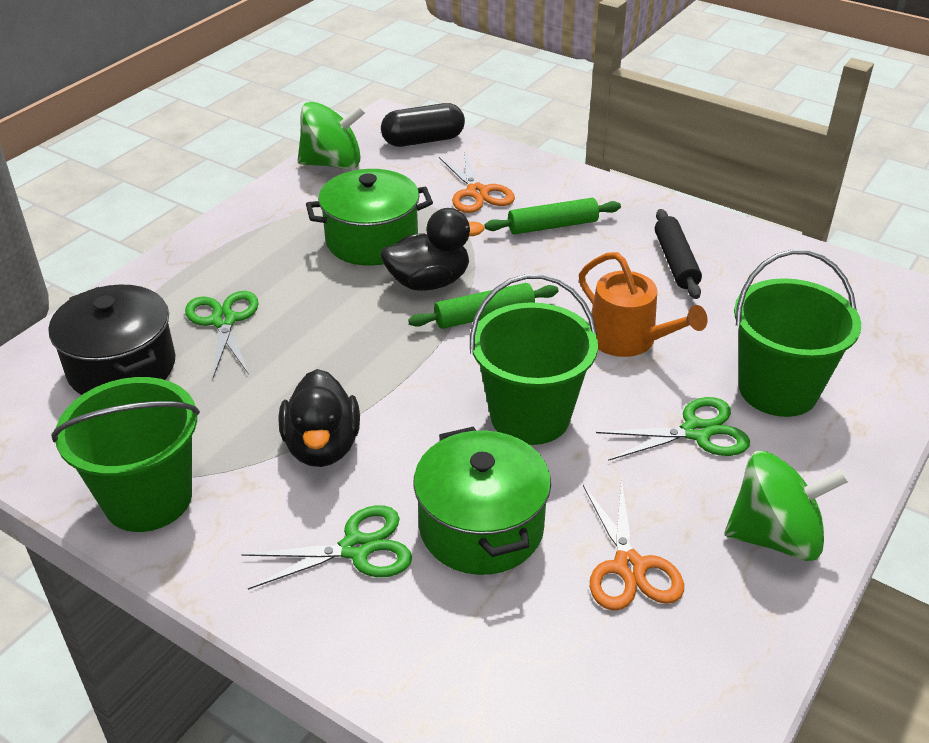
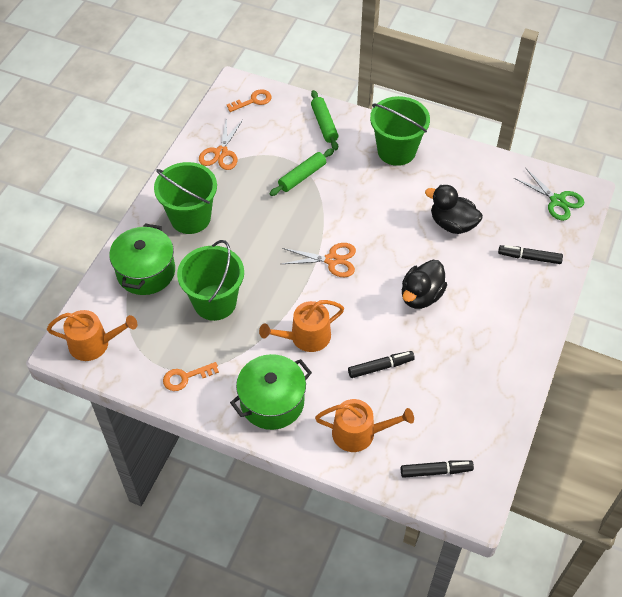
black capsule: [381,103,465,147] = 1 -> none = 0
black marker: none = 0 -> [348,351,415,378] [401,460,474,478] [498,245,563,264] = 3
black pot: [49,285,176,395] = 1 -> none = 0
black rolling pin: [655,209,702,299] = 1 -> none = 0
green scissors: [185,291,259,378] [242,505,412,590] [596,397,750,461] = 3 -> [514,169,584,221] = 1
green spinning top: [298,102,366,170] [725,451,849,561] = 2 -> none = 0
orange key: none = 0 -> [163,362,219,391] [227,89,271,112] = 2
orange watering can: [579,252,708,357] = 1 -> [47,310,137,361] [259,300,344,352] [315,399,414,452] = 3

